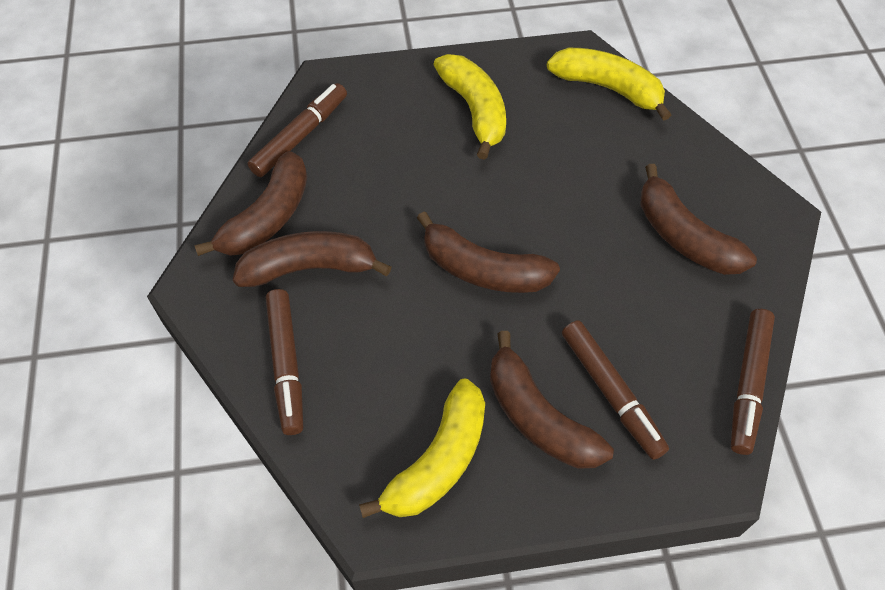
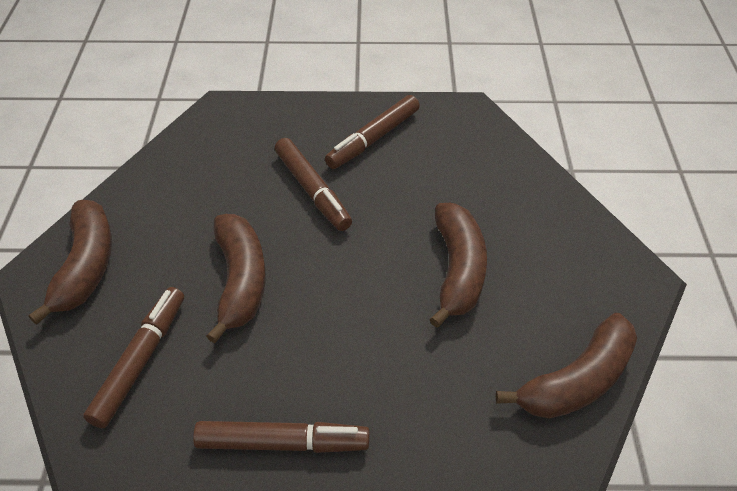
brown banana: [194,151,307,256] [233,231,392,287] [417,211,560,293] [490,331,614,469] [640,164,757,275] = 5 -> [29,200,112,325] [206,214,266,343] [429,203,487,328] [496,313,637,418] = 4
yellow banana: [359,378,485,518] [433,54,506,160] [547,47,671,121] = 3 -> none = 0

